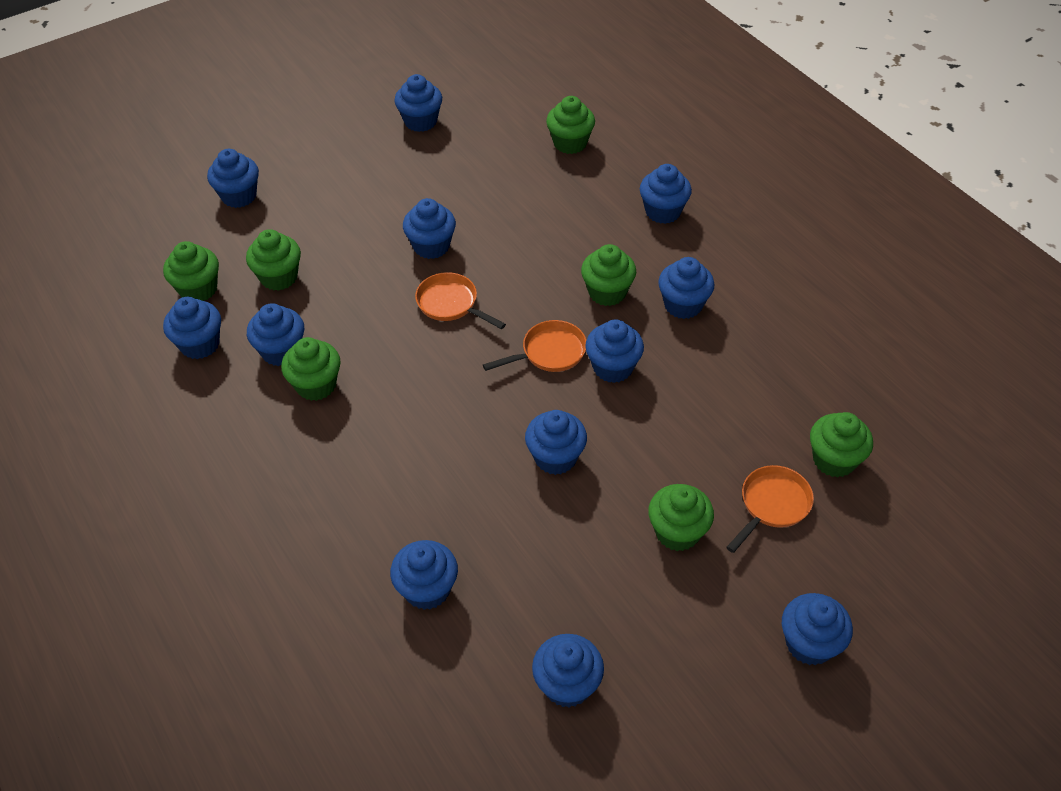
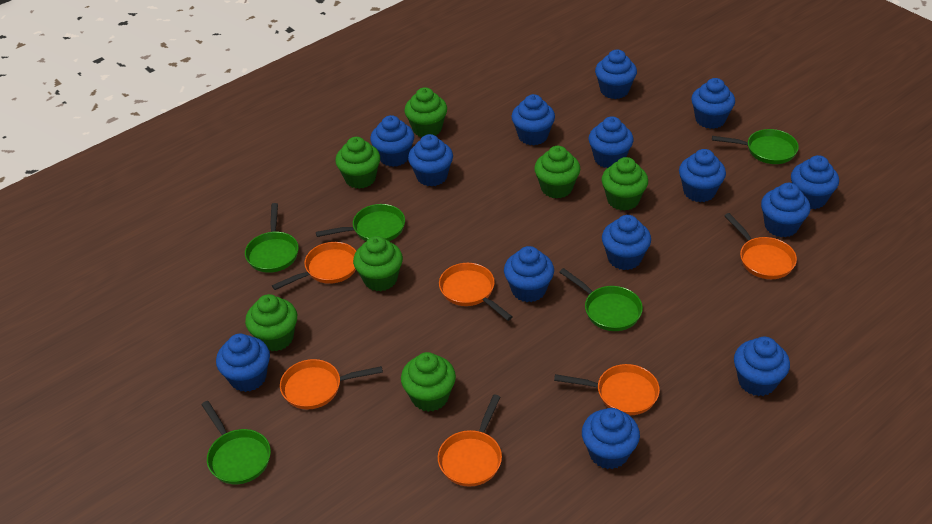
blue cupcake: [163,297,221,359] [207,149,259,208] [247,303,304,366] [390,540,458,610] [394,74,442,132] [403,198,456,259] [525,410,587,475] [532,634,604,707] [585,319,644,383] [640,164,692,224] [658,257,715,319] [782,593,853,665] = 12 -> [216,334,270,392] [370,115,414,167] [408,134,453,187] [504,246,554,302] [511,94,555,145] [582,408,640,469] [589,116,633,168] [595,50,637,99] [602,215,651,270] [679,149,726,202] [691,78,735,129] [734,337,790,396] [761,183,810,237] [791,155,839,209] = 14
green pan: none = 0 -> [201,401,271,485] [245,203,299,273] [316,204,405,241] [560,268,643,331] [712,129,799,164] = 5
orange pan: [415,272,506,329] [483,320,586,372] [726,465,814,553] = 3 -> [272,242,356,290] [280,359,383,410] [438,395,502,487] [439,263,513,321] [554,364,660,415] [725,213,797,279] = 6

